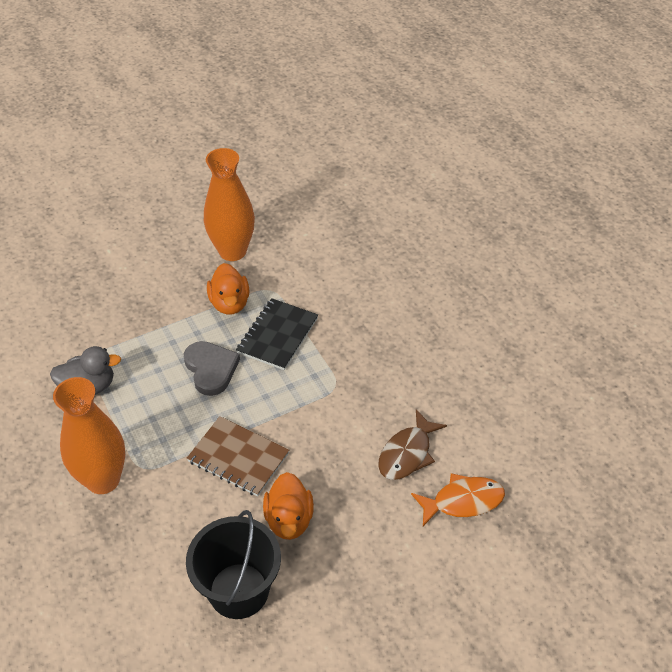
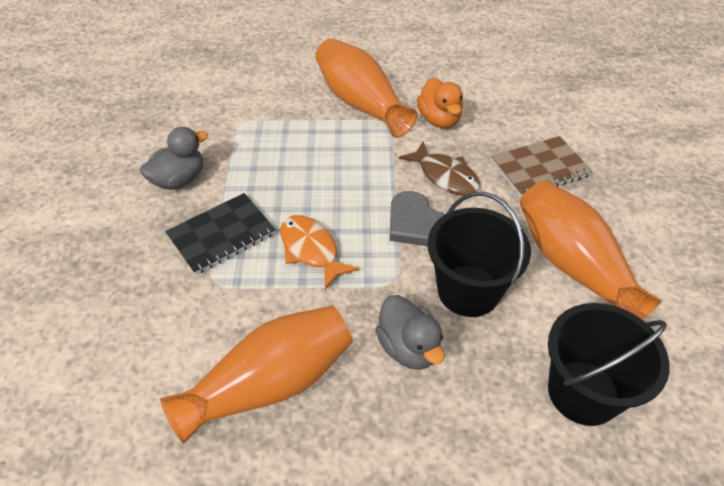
black bucket: [186,510,281,619] = 1 -> [428,192,531,317] [548,303,670,426] = 2
grey duck: [50,346,121,395] = 1 -> [140,127,208,190] [375,295,445,370] = 2
orange duck: [207,263,250,315] [263,472,314,540] = 2 -> [417,78,463,128] = 1
orange vase: [53,377,125,494] [204,148,255,261] = 2 -> [160,306,353,443] [315,38,418,138] [520,181,662,319] = 3

